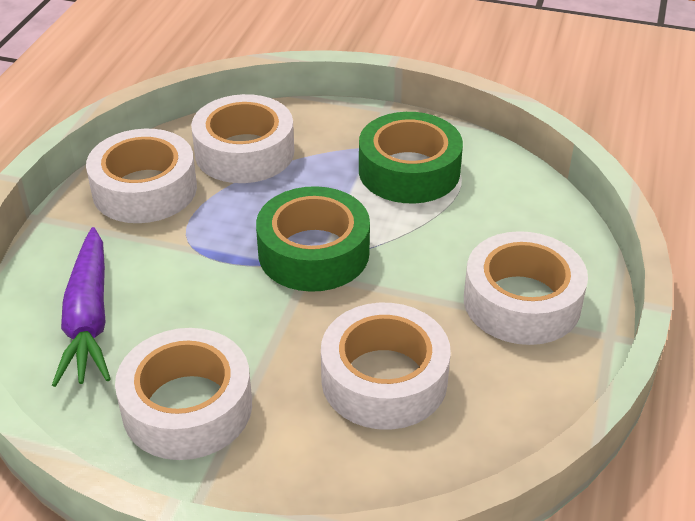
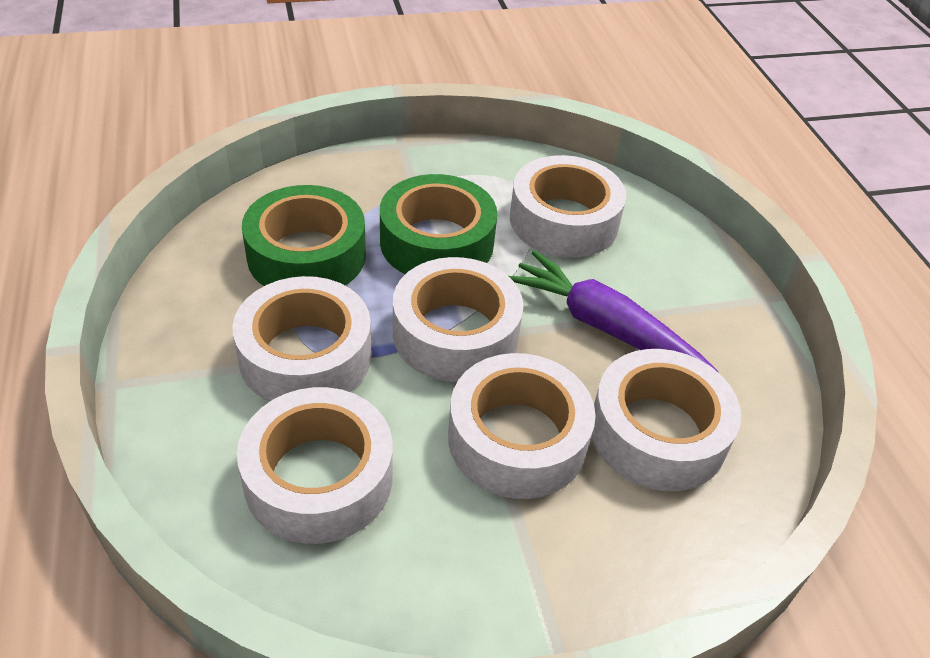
white tape: [86,129,197,223] [115,328,252,460] [191,94,294,183] [321,303,451,430] [464,231,588,345] = 5 -> [233,276,371,402] [237,387,393,544] [393,257,523,382] [448,353,596,499] [510,155,626,258] [592,349,741,491] = 6

